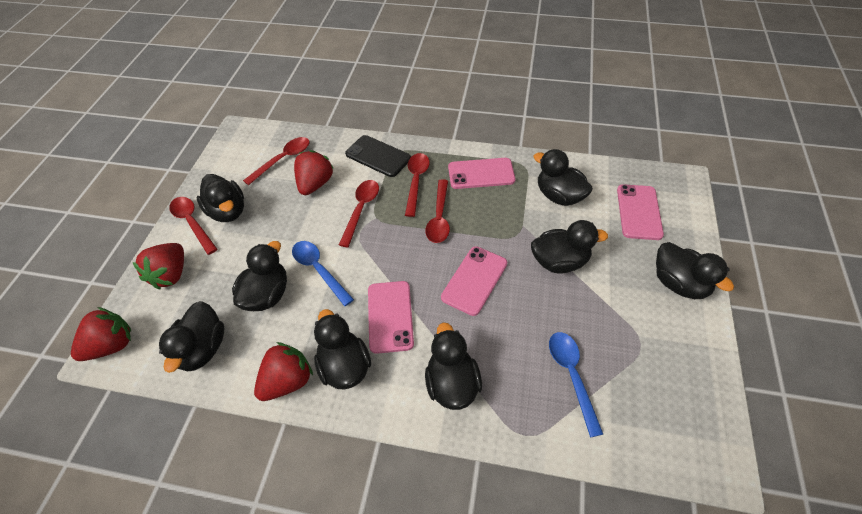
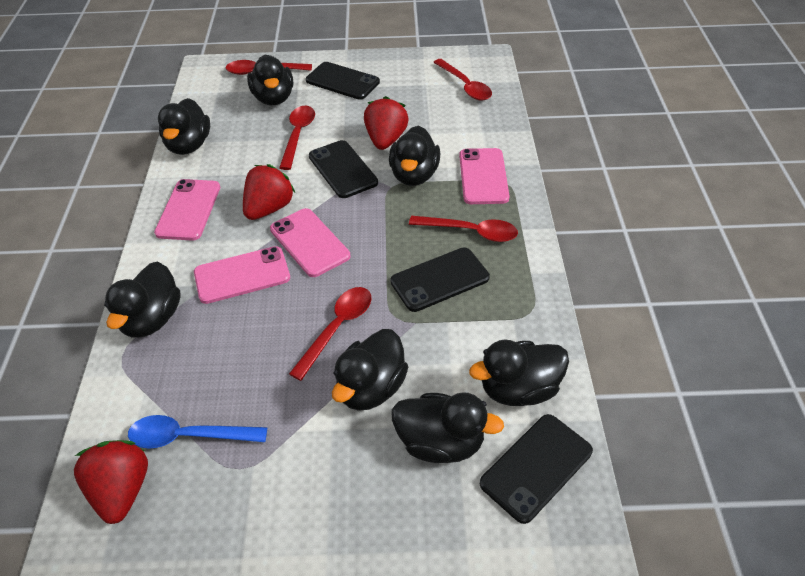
black duck: [159,301,224,373] [197,174,244,222] [232,241,287,311] [314,309,371,389] [425,322,482,410] [531,220,608,274] [533,149,593,206] [656,242,734,299] = 8 -> [104,261,181,338] [158,98,210,155] [247,54,293,105] [332,329,408,411] [389,126,440,186] [392,392,504,463] [469,340,569,406] = 7
black phone: [345,135,411,177] = 1 -> [306,62,380,100] [309,140,378,198] [390,247,490,312] [480,414,593,524] = 4
blue spoon: [292,241,354,306] [549,332,603,437] = 2 -> [128,415,267,449] = 1
red strawberry: [71,307,131,361] [133,243,184,289] [254,342,313,401] [294,150,334,195] = 4 -> [74,440,148,524] [243,164,295,220] [364,96,409,150] = 3

